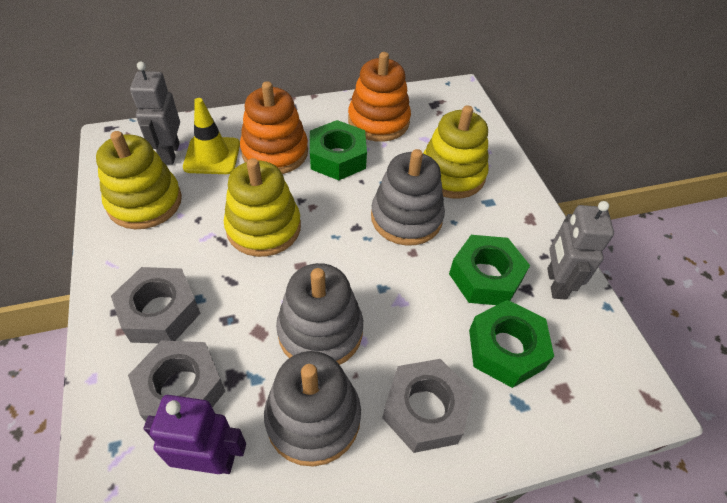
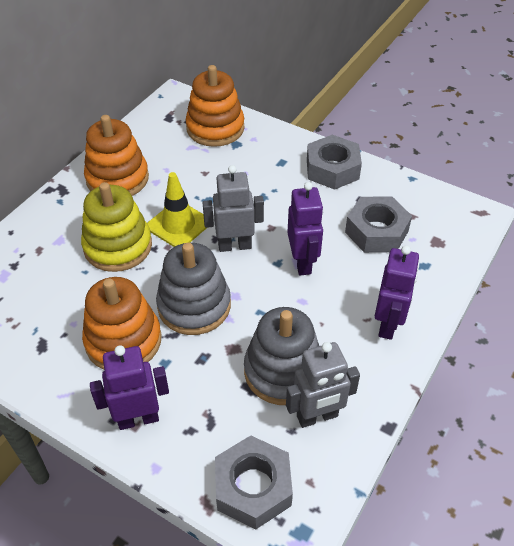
green nut: [310,120,367,180] [449,235,530,305] [469,300,554,388] = 3 -> none = 0
grey stacking toy: [264,351,361,467] [276,263,363,365] [371,149,445,246] = 3 -> [156,243,231,335] [244,307,319,405] = 2
orange stacking toy: [240,81,308,174] [348,52,411,142] = 2 -> [82,277,162,370] [84,115,149,196] [186,65,245,147] = 3
purple robot: [144,395,246,474] = 1 -> [90,345,169,430] [287,182,324,275] [375,245,419,340] = 3
yellow stacking toy: [96,131,182,229] [224,158,301,257] [423,105,489,199] = 3 -> [81,182,152,272] = 1

